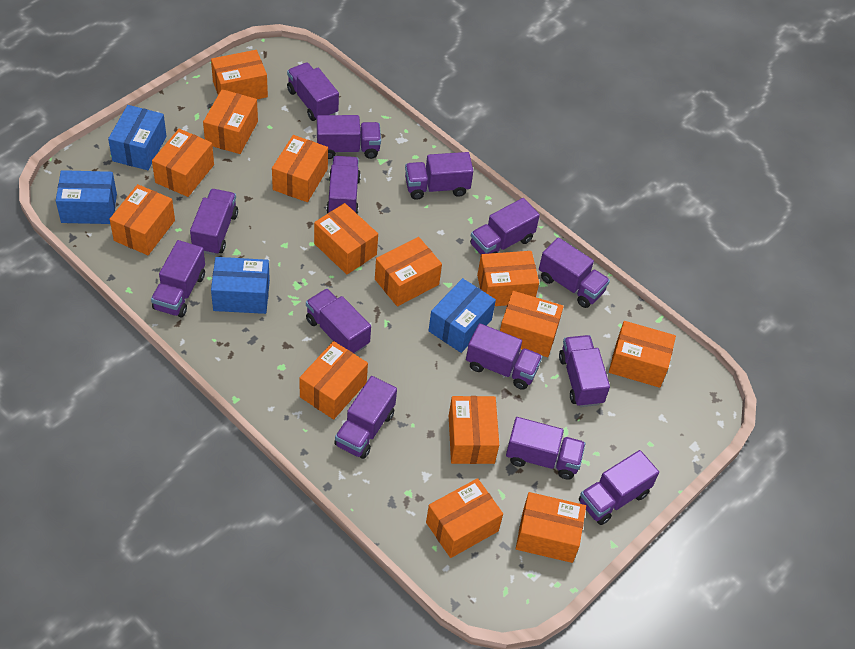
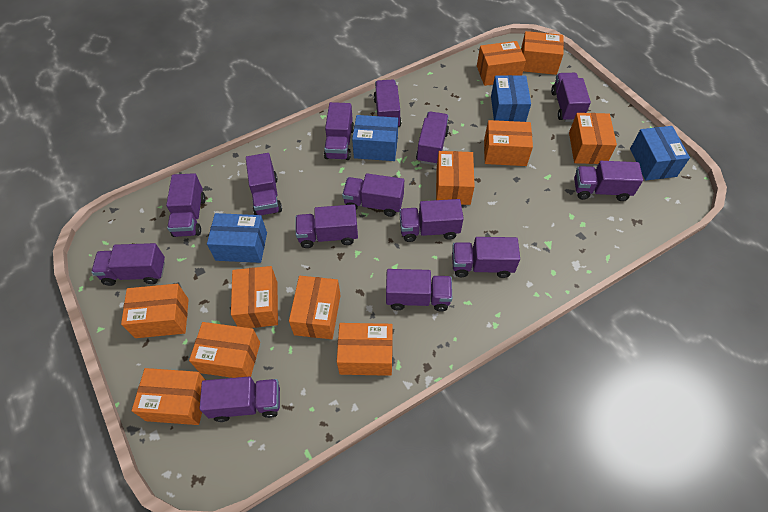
orange box: [110,184,175,255] [152,129,214,197] [203,89,258,154] [211,50,268,99] [272,135,328,202] [299,341,368,419] [314,203,378,274] [375,237,442,307] [426,478,503,558] [449,396,499,464] [477,251,539,306] [500,291,564,357] [516,492,586,563] [609,321,676,388] = 14 -> [121,284,189,338] [132,368,205,425] [189,322,260,378] [231,266,278,328] [289,276,341,339] [337,323,393,376] [436,151,475,205] [477,41,526,86] [484,120,533,166] [521,31,564,75] [569,113,617,164] = 11

